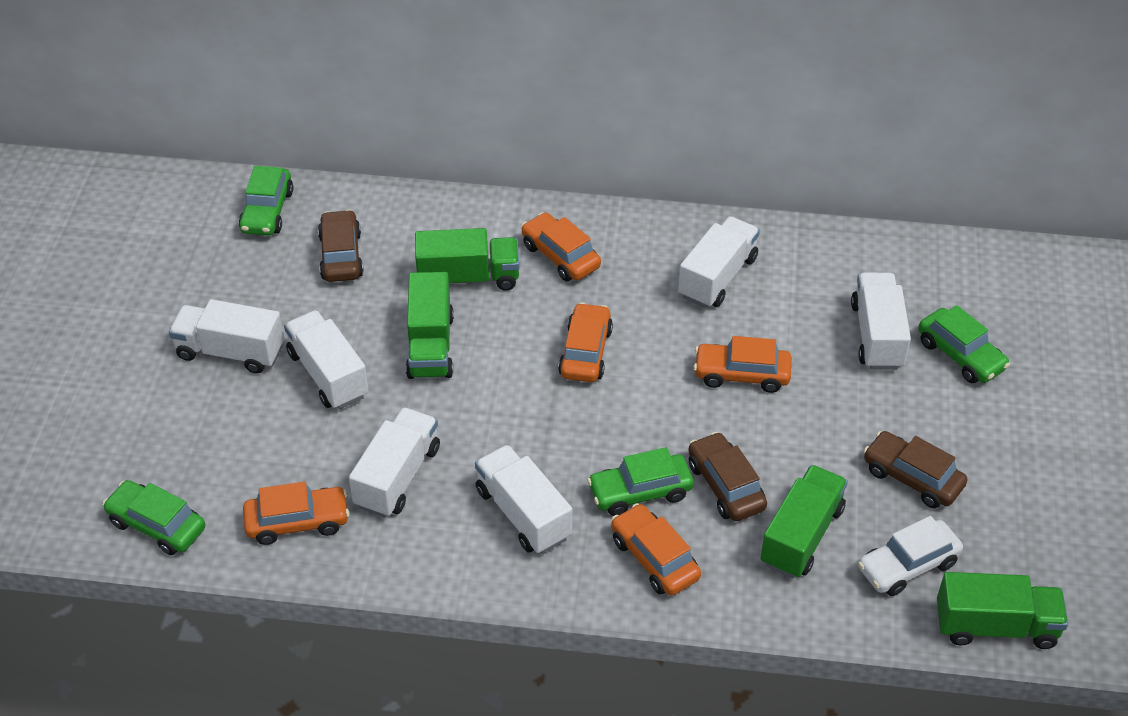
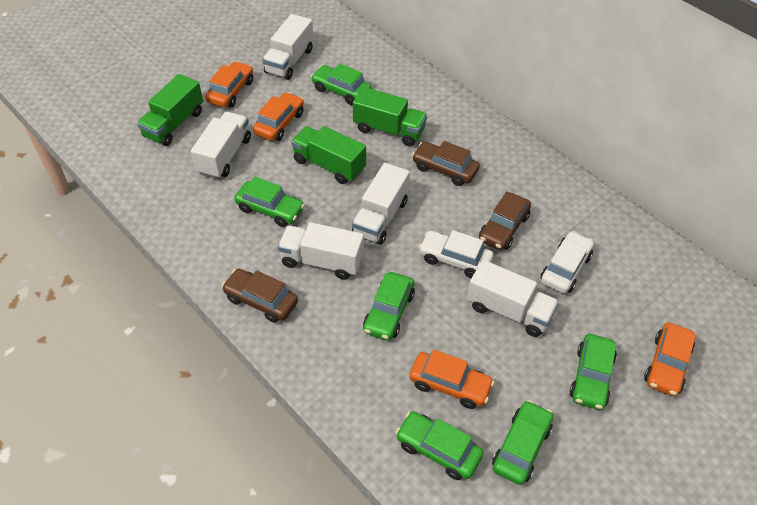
green car: [102,480,205,555] [239,166,293,236] [587,447,694,516] [918,305,1010,383] = 4 -> [234,177,305,227] [311,64,371,105] [363,272,415,340] [395,411,483,480] [492,400,553,485] [569,334,617,410] = 6
green truck: [406,272,454,379] [415,228,519,291] [760,465,848,578] [937,572,1068,649] = 4 -> [137,74,203,146] [291,126,366,184] [353,87,427,146] = 3
orange car: [243,482,350,545] [521,212,601,281] [558,303,613,382] [611,503,701,596] [694,336,792,393] = 5 -> [206,61,253,107] [253,92,304,141] [409,349,494,409] [644,323,696,396] = 4
white car: [858,516,963,596] = 1 -> [418,230,494,278] [541,231,594,293] = 2
white truck: [169,299,284,374] [284,310,369,409] [349,407,440,518] [475,445,572,554] [678,216,760,308] [851,273,911,370] = 6 -> [191,112,251,179] [262,14,313,80] [278,222,364,280] [352,163,410,245] [467,260,559,337] = 5

